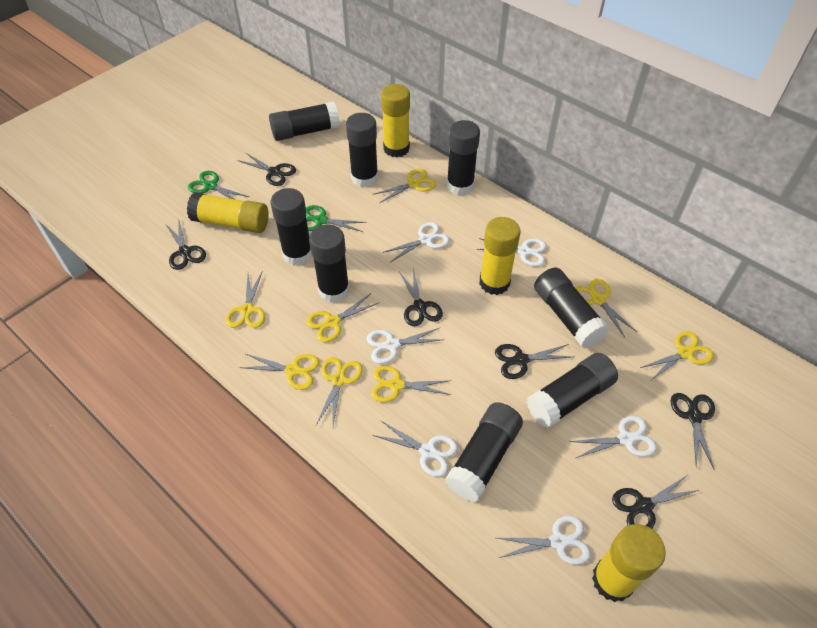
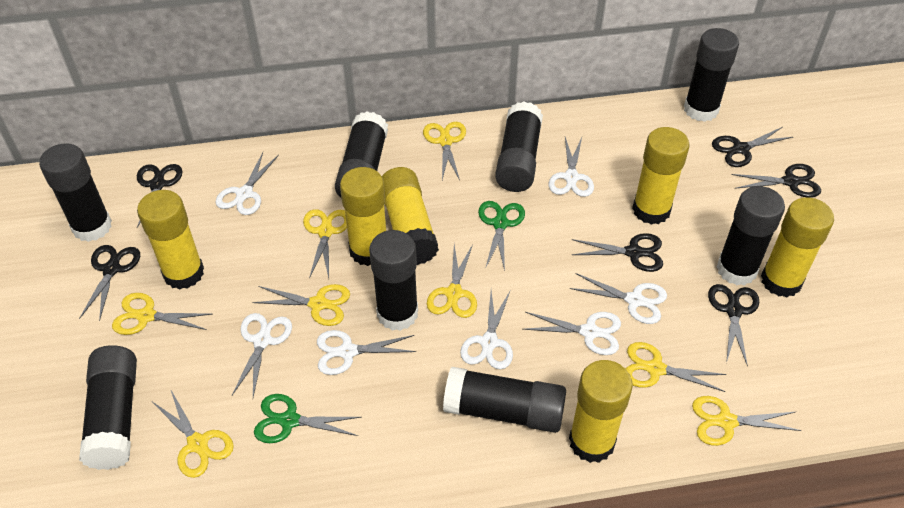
white scissors: [367,328,445,364] [373,421,458,477] [382,222,450,262] [477,238,547,267] [497,516,591,565] [569,416,657,458] = 6 -> [216,152,279,215] [232,313,292,397] [317,330,416,375] [460,291,513,369] [522,312,621,355] [549,137,594,197] [570,273,667,324] = 7
yellow glue stick: [187,192,269,233] [381,84,410,157] [479,217,521,295] [592,524,666,602] = 4 -> [137,190,204,290] [340,167,386,266] [382,167,439,265] [569,360,633,463] [632,127,690,225] [761,197,834,297] = 6

